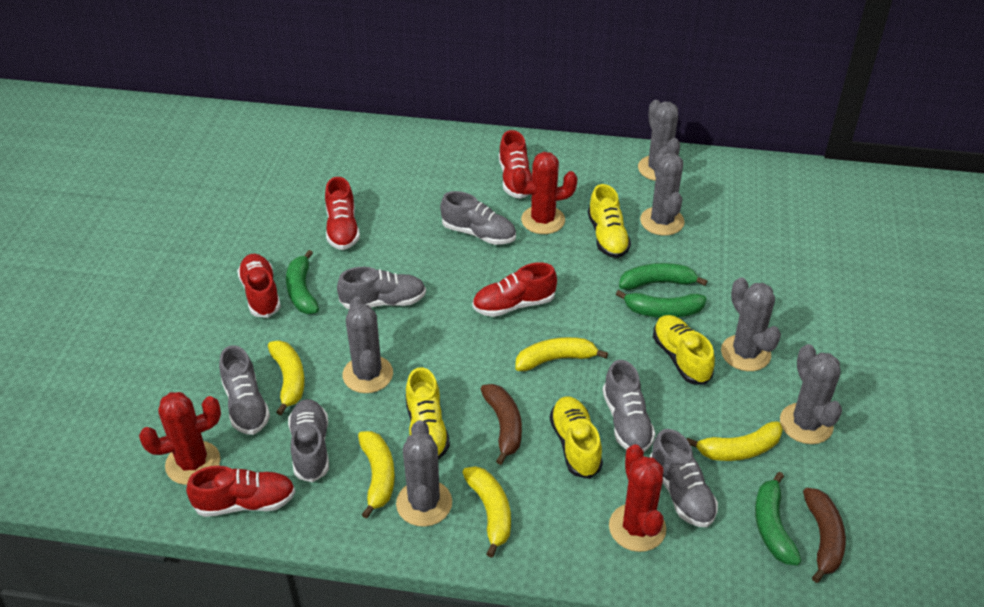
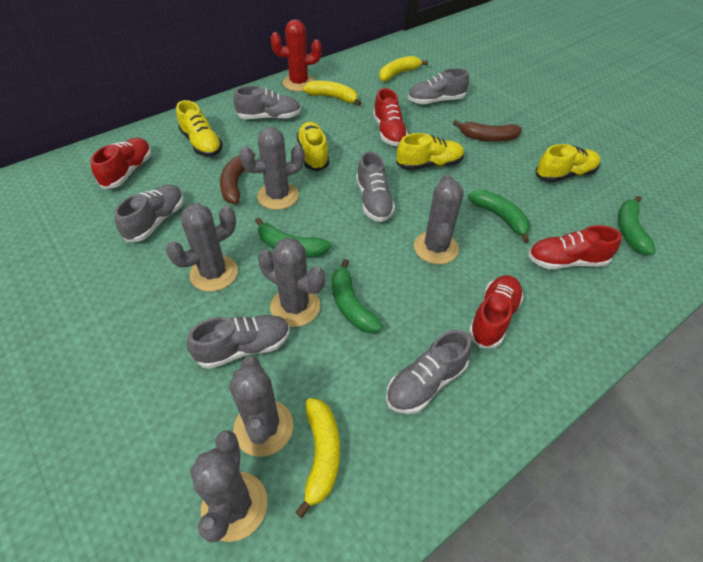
red cactus: [139,392,221,485] [512,152,577,234] [609,444,666,552] = 3 -> [270,19,322,92] = 1
red shoe: [186,466,296,517] [237,254,281,318] [325,177,360,250] [472,263,557,317] [499,130,532,199] = 5 -> [90,138,152,189] [373,88,408,146] [468,275,524,348] [528,225,622,269] = 4
yellow banana: [268,341,305,415] [358,431,395,519] [462,466,511,558] [515,337,608,371] [687,421,783,461] = 5 -> [295,398,340,518] [303,81,362,106] [379,56,428,82] = 3

